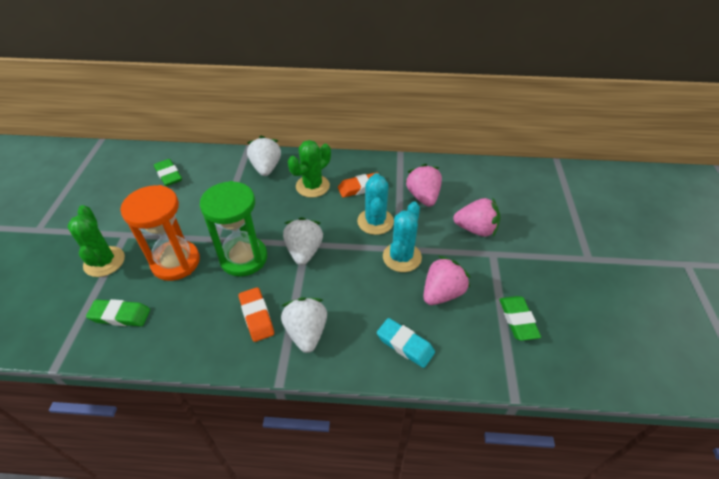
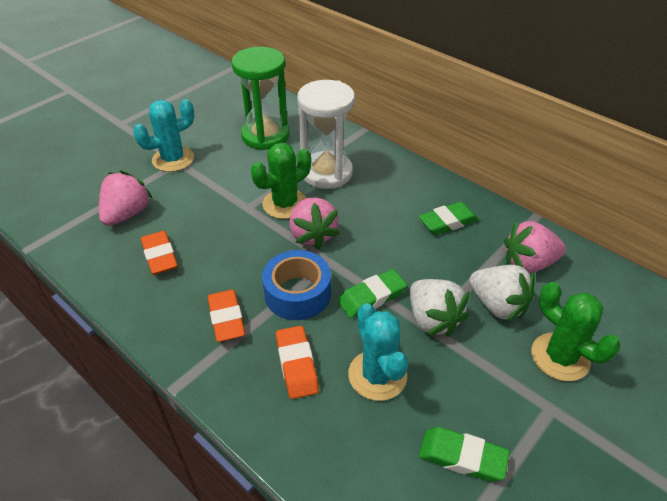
blue tape: none = 0 -> [262,250,331,320] = 1
orange eraser: [239,287,274,342] [338,172,379,198] = 2 -> [141,231,178,275] [208,290,245,342] [276,326,319,399] = 3
orange hourglass: [120,185,200,281] = 1 -> none = 0
turquoise eraser: [377,318,435,368] = 1 -> none = 0
white hourglass: none = 0 -> [297,80,355,189] = 1
white strawberry: [247,136,281,176] [281,297,327,353] [283,217,323,265] = 3 -> [410,279,469,337] [469,265,535,322] = 2

